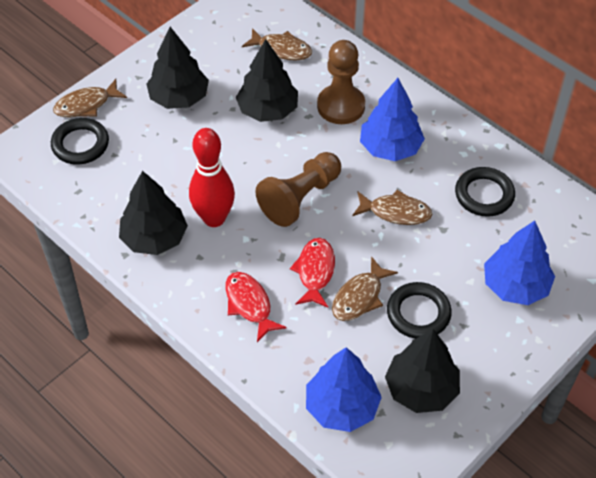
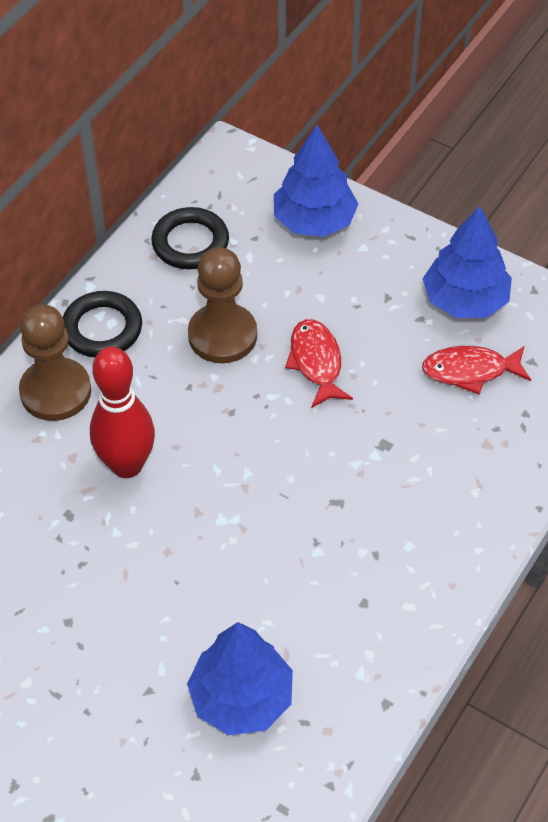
black ring: [51,118,109,165] [387,282,452,339] [455,167,515,217] = 3 -> [63,291,142,357] [151,207,229,269] = 2
black tree: [119,171,188,255] [146,27,209,109] [236,39,298,122] [385,329,460,413] = 4 -> none = 0
brown fish: [53,79,127,117] [242,28,312,61] [332,256,398,321] [352,190,432,225] = 4 -> none = 0

